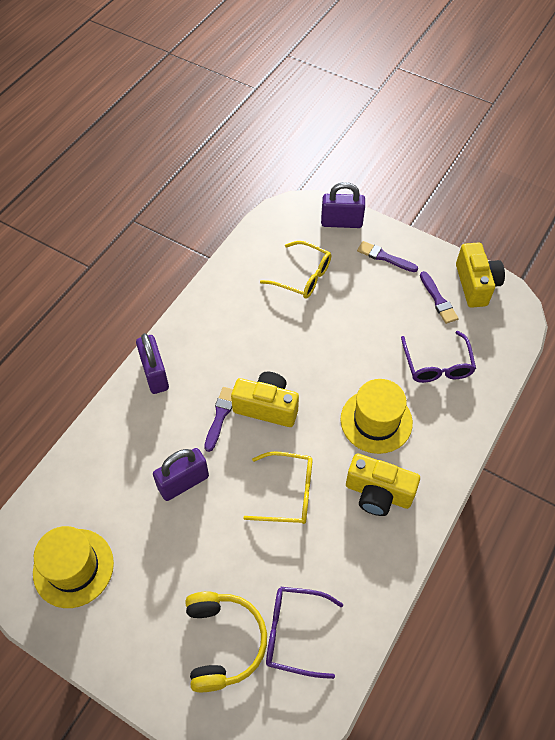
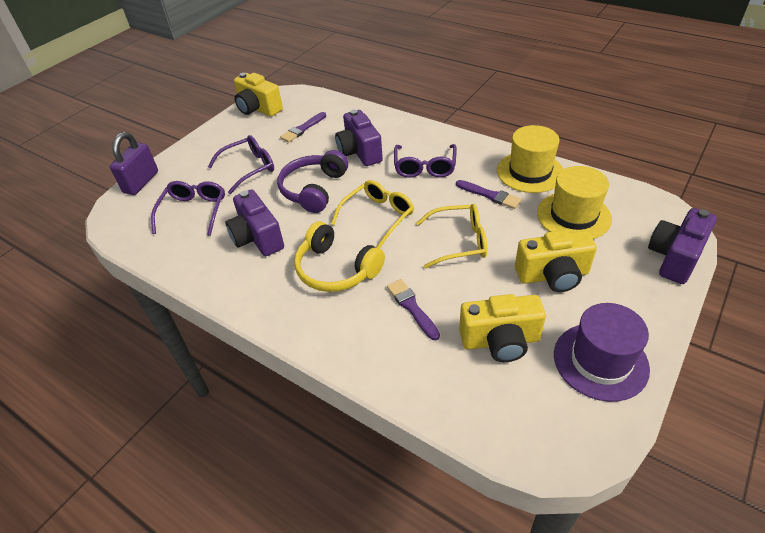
purple camera: none = 0 -> [225,189,284,256] [335,109,383,166] [648,208,717,284] = 3
purple glasses: [266,587,344,679] [401,331,476,383] = 2 -> [151,181,225,236] [208,135,274,194] [394,144,457,178] = 3
purple hat: none = 0 -> [554,303,650,402] = 1
purple headphones: none = 0 -> [277,150,348,213] = 1
purple padlock: [136,333,169,394] [153,448,209,501] [321,182,365,228] = 3 -> [110,132,158,195] = 1

